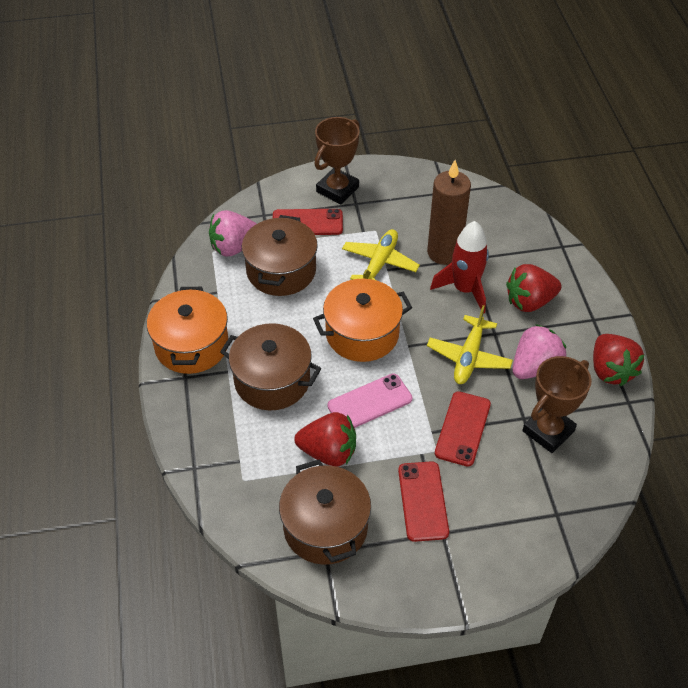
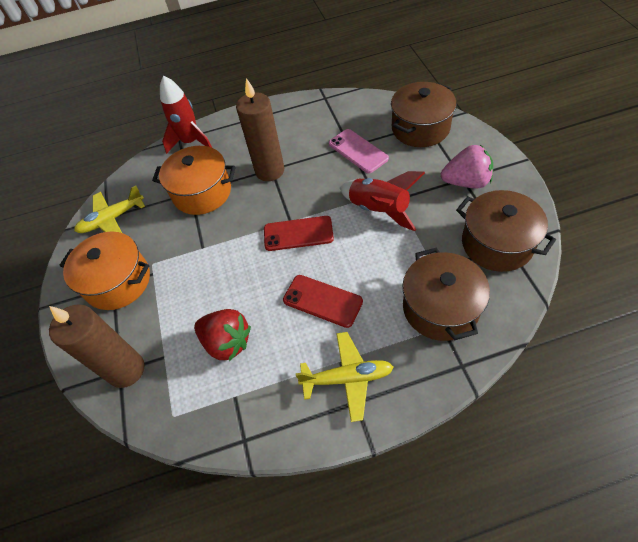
brown candle: [427,160,471,265] = 1 -> [49,304,145,388] [236,78,284,181] = 2
brown trophy: [314,117,360,204] [522,356,592,453] = 2 -> none = 0
pink strawberry: [209,210,257,257] [513,324,566,379] = 2 -> [441,145,493,188] = 1
red phone: [273,209,343,235] [398,461,449,542] [435,391,491,467] = 3 -> [264,216,334,251] [283,275,363,328] = 2
red rocket: [430,221,489,314] = 1 -> [160,76,212,154] [340,171,425,231] = 2
red strawberry: [294,412,356,467] [506,264,562,312] [593,334,645,386] = 3 -> [194,309,251,361] = 1

